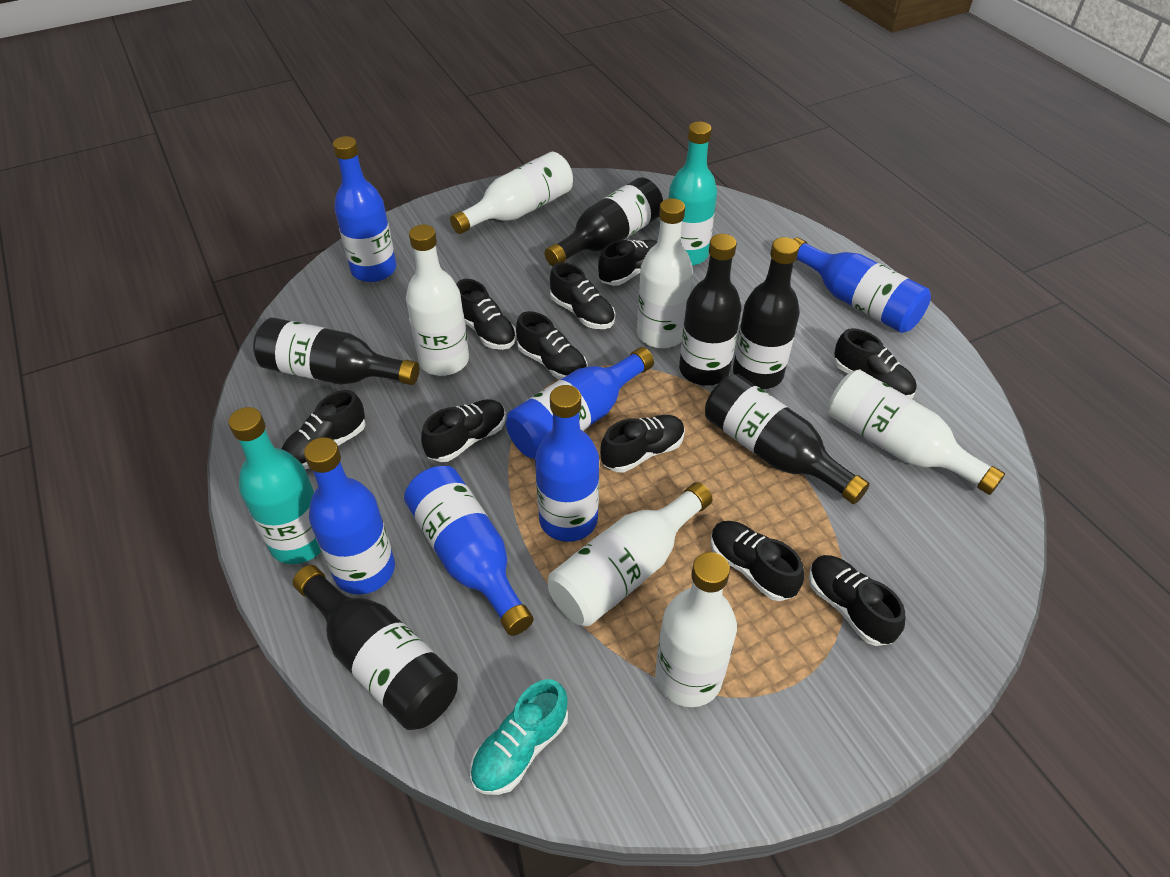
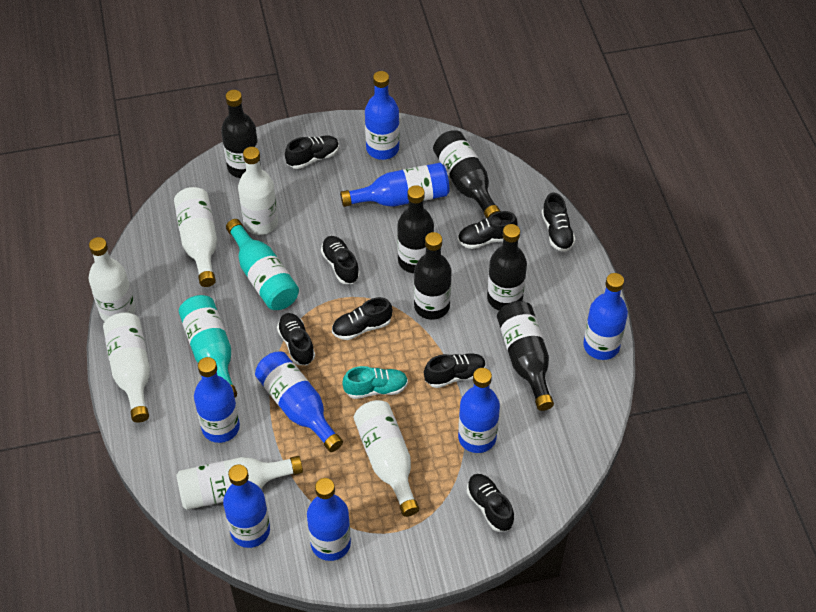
black shoe: [282,390,366,469] [421,399,506,462] [456,279,517,350] [516,311,587,380] [550,262,615,329] [598,240,657,286] [600,415,685,473] [710,521,804,601] [809,555,905,646] [834,328,917,399] = 10 -> [277,313,315,365] [285,136,339,169] [321,236,360,284] [332,297,392,340] [424,353,486,388] [458,211,518,249] [467,474,514,532] [542,193,576,252] = 8
blue bottle: [304,437,395,595] [333,136,396,282] [404,466,534,636] [506,347,654,459] [535,385,599,542] [794,237,931,333] = 6 -> [194,357,240,443] [223,464,270,548] [255,352,343,452] [307,478,351,561] [340,163,450,207] [365,71,400,160] [458,368,500,453] [583,273,628,360] = 8

